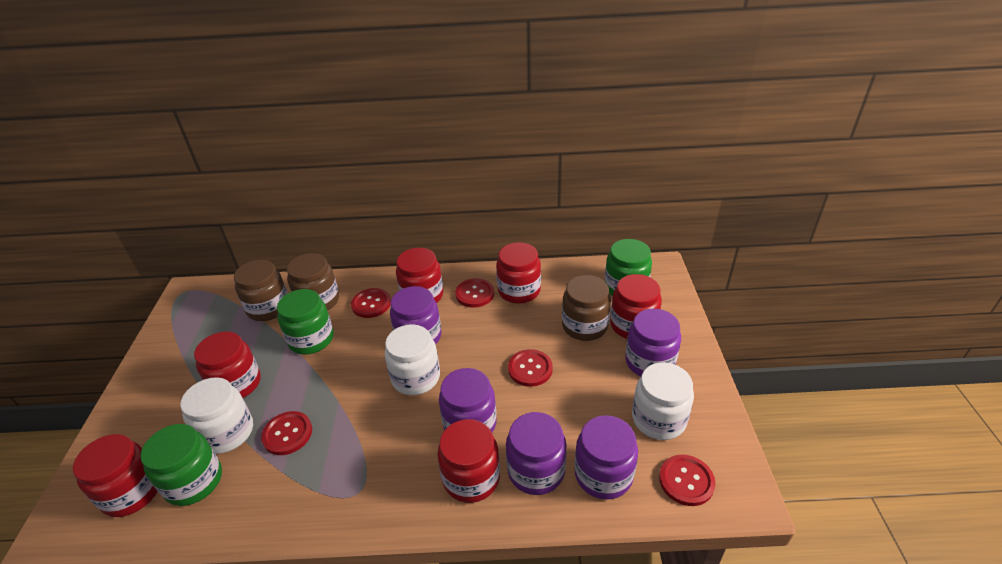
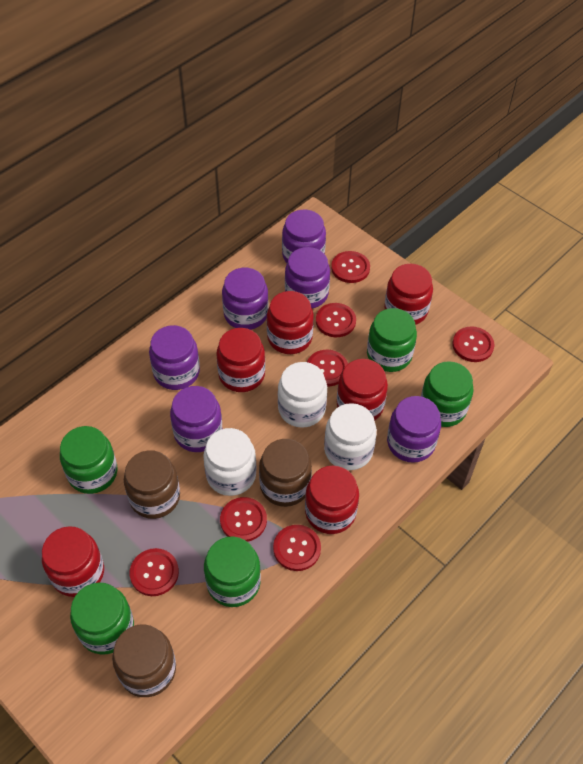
green jar: [140,424,222,506] [277,289,334,355] [605,239,652,296] = 3 -> [60,426,118,494] [70,582,134,654] [204,537,261,607] [367,308,417,372] [421,361,474,427] = 5
purple jar: [390,286,441,345] [439,368,497,432] [506,412,567,495] [574,415,638,499] [625,309,681,376] = 5 -> [149,325,200,390] [170,386,222,452] [222,268,268,330] [282,210,326,263] [285,247,330,308] [387,396,441,463] = 6
red button: [261,411,312,455] [351,288,391,318] [455,278,494,308] [508,349,553,387] [659,455,716,506] = 5 -> [130,548,179,596] [220,497,267,542] [273,525,321,571] [307,350,348,386] [316,303,356,337] [331,251,370,283] [452,326,494,362] = 7

